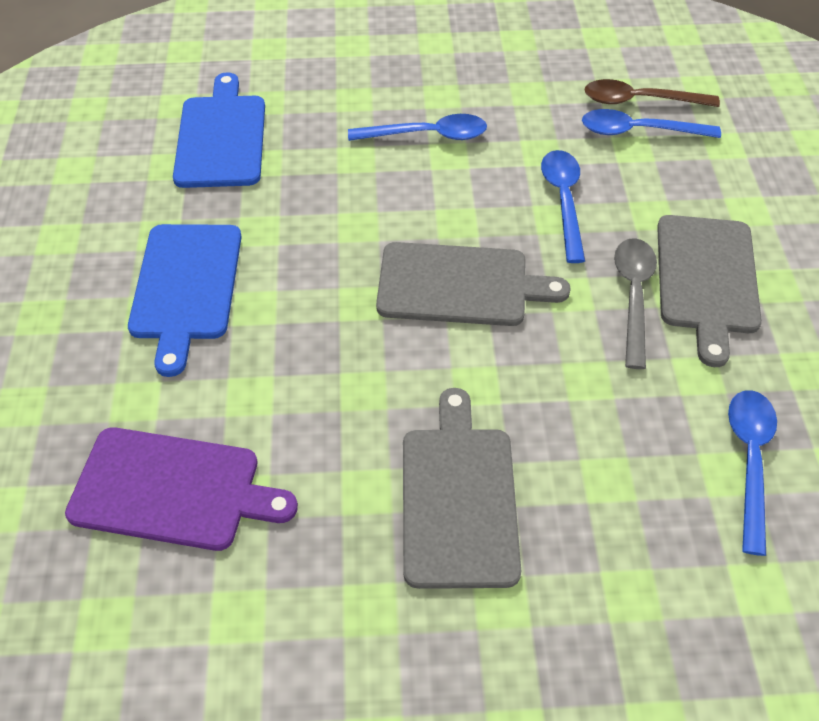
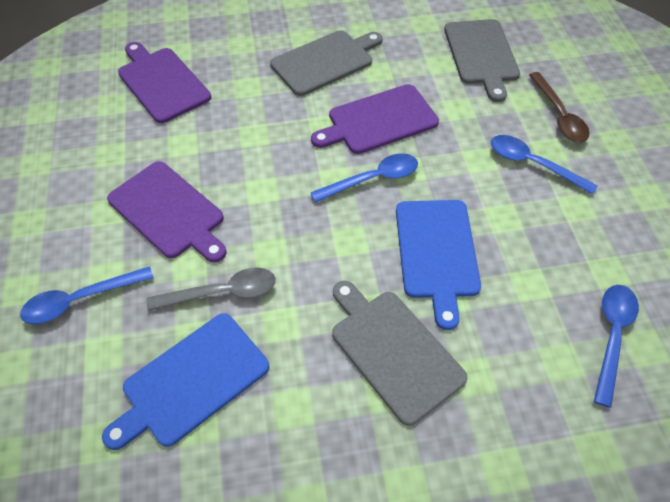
purple cutting board: [65,427,298,551] = 1 -> [107,161,227,262] [118,42,211,123] [311,84,439,154] = 3

